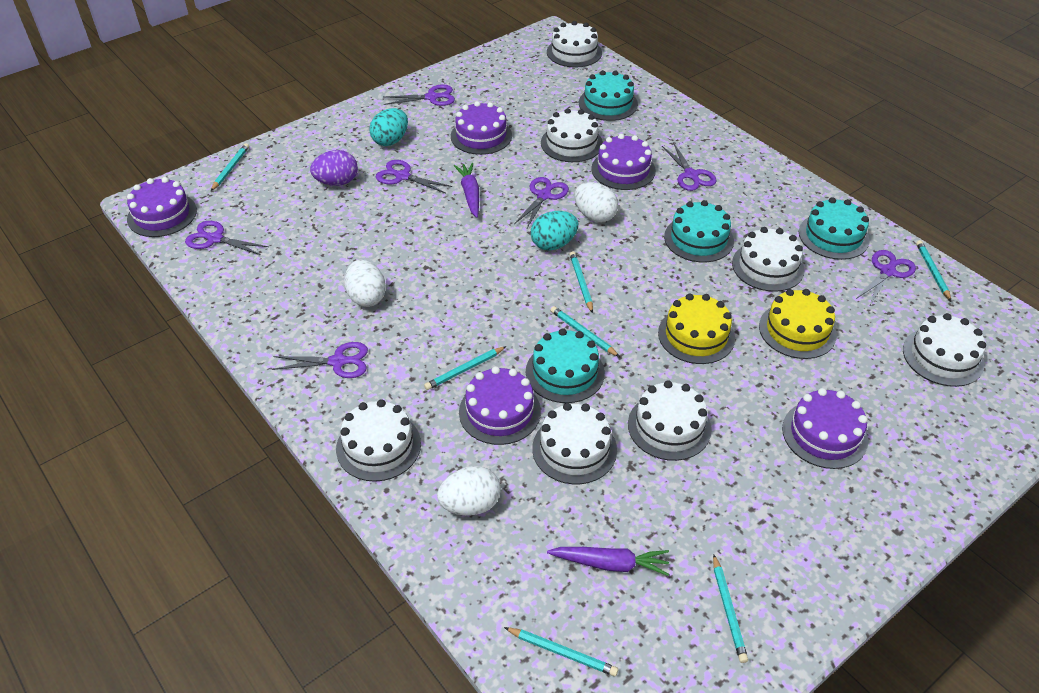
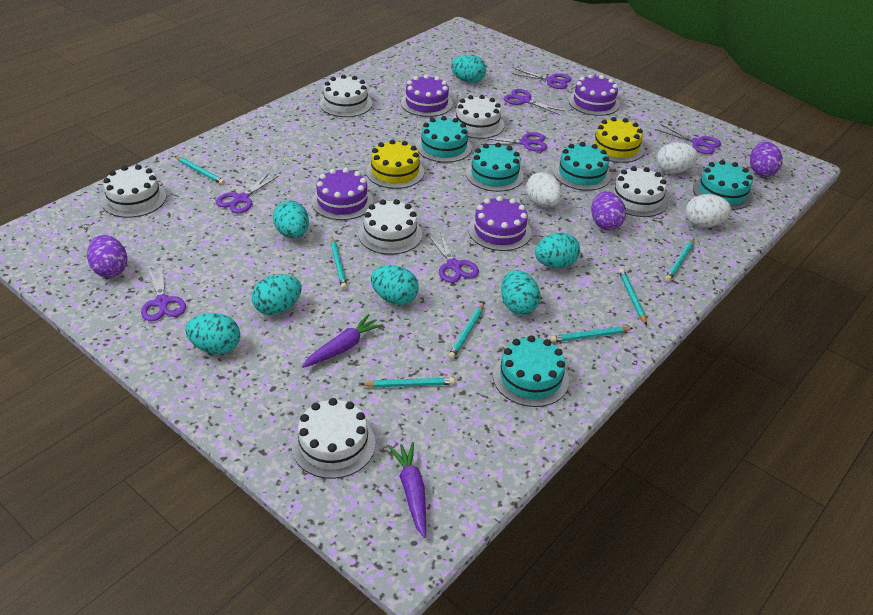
purple cake: [127,177,197,237] [451,101,512,155] [459,366,541,445] [591,134,656,190] [782,388,868,469] = 5 -> [312,168,373,220] [401,74,453,117] [468,196,532,251] [569,74,620,116] = 4
purple egg: [310,150,358,186] = 1 -> [87,235,127,278] [591,191,626,230] [750,142,783,177] = 3
turquoise cake: [526,328,605,403] [579,70,638,121] [664,200,734,262] [799,197,870,260] = 4 -> [416,116,472,163] [466,143,524,192] [493,335,569,407] [553,142,611,191] [693,160,753,210] = 5
turquoise egg: [369,108,408,146] [531,211,578,250] = 2 -> [185,313,240,354] [252,274,302,315] [273,201,309,238] [371,265,418,305] [451,55,486,83] [501,270,540,315] [535,233,580,268] = 7
white cake: [336,399,421,482] [532,403,617,484] [541,108,603,162] [547,21,602,68] [628,380,712,461] [732,227,805,292] [903,313,986,387] = 7 -> [102,165,167,218] [292,398,376,479] [320,75,372,117] [358,199,422,255] [452,95,505,139] [609,166,668,217] = 6

